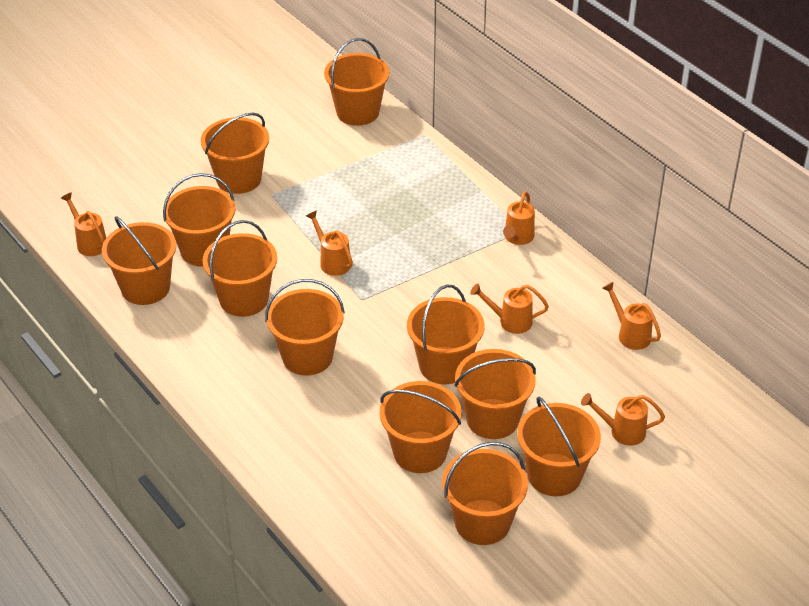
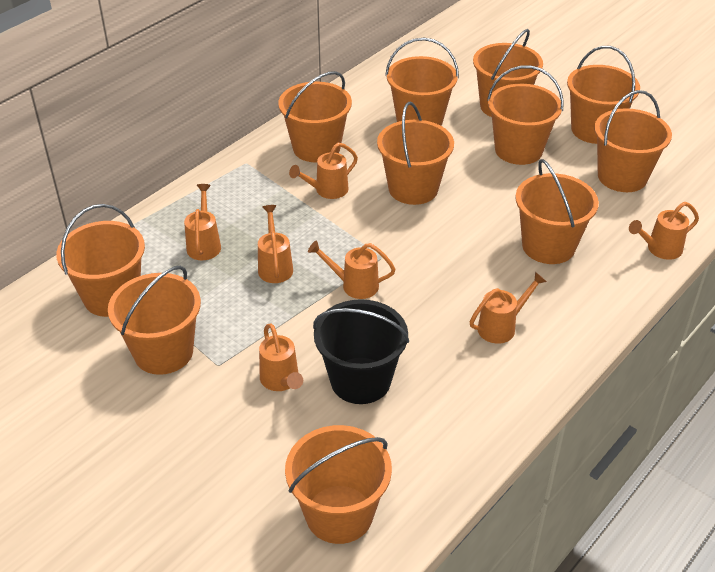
black bucket: none = 0 -> [313,299,409,404] = 1
orange watering can: [61,192,106,256] [306,210,353,276] [470,284,549,334] [503,191,535,245] [581,393,665,446] [602,282,661,350] = 6 -> [184,184,221,260] [258,205,293,283] [259,323,303,391] [289,143,358,199] [308,240,396,299] [470,272,547,344] [629,202,699,260] = 7

